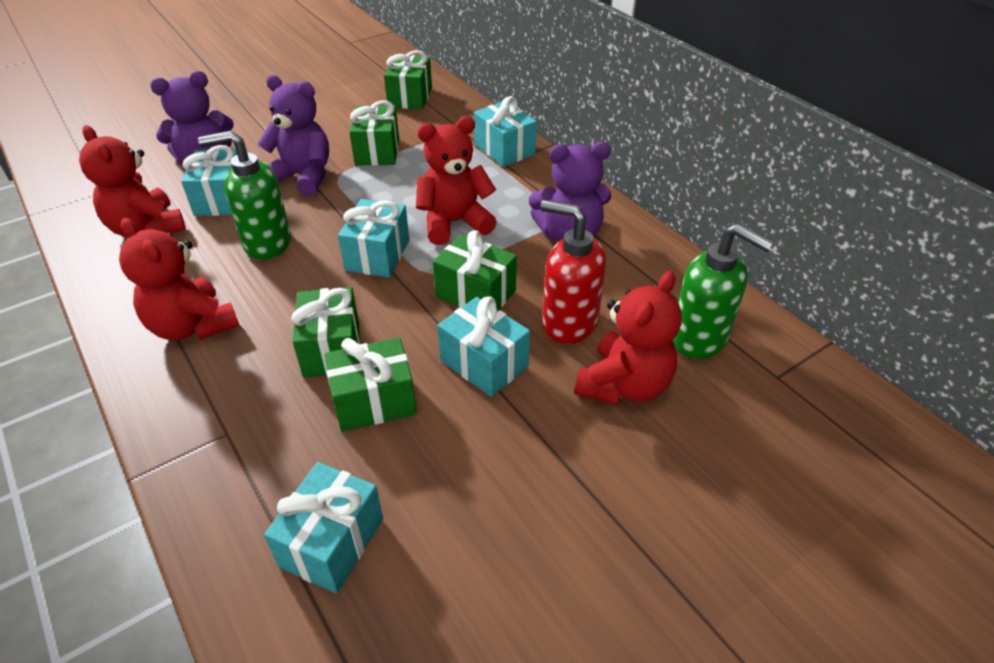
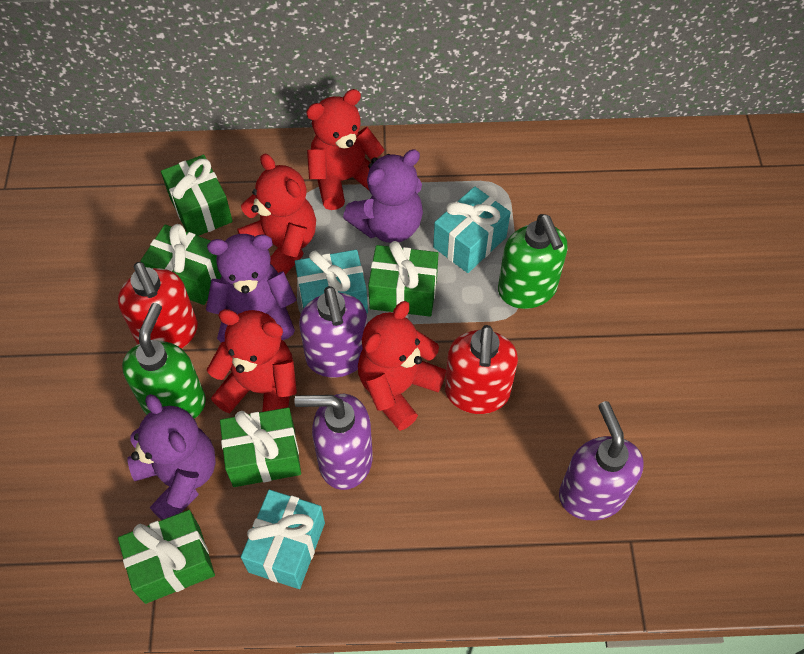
purple soap dispenser: none = 0 -> [294,394,373,490] [299,286,367,377] [559,401,644,521] = 3
red soap dispenser: [540,200,606,344] = 1 -> [118,262,198,349] [445,325,518,414] = 2
turquoise gift: [181,145,237,216] [264,462,383,594] [338,199,409,278] [437,296,530,397] [474,96,537,167] = 5 -> [241,490,325,589] [295,250,368,313] [433,186,511,273] = 3

